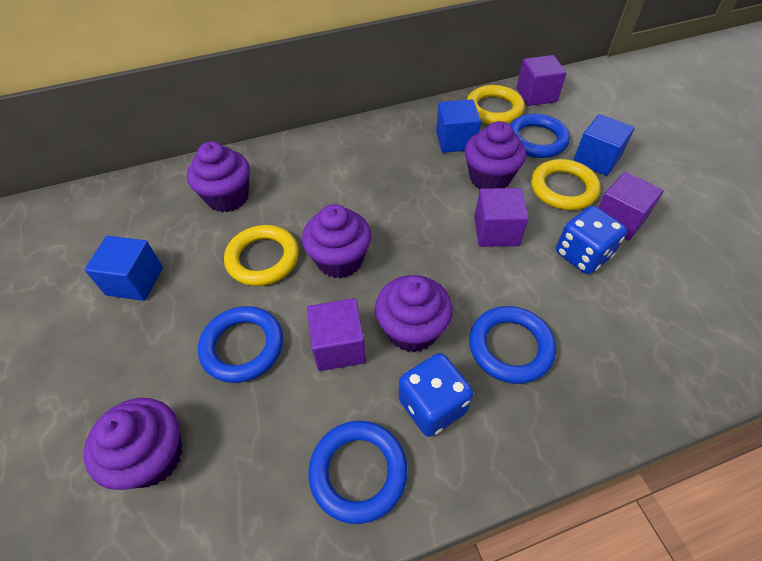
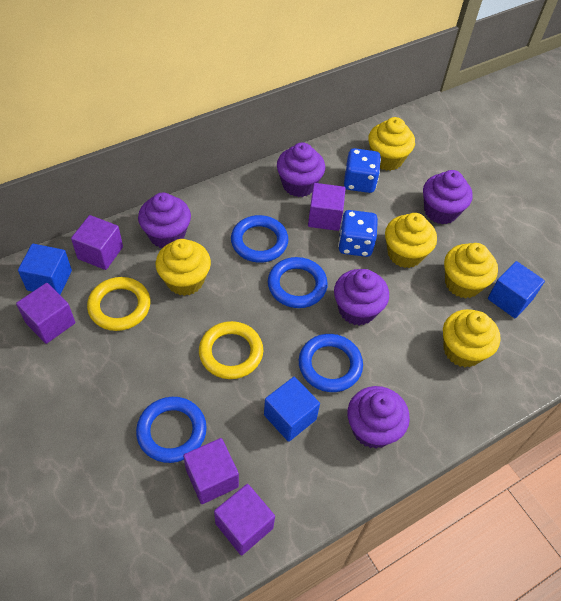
purple cube: [307,298,366,371] [474,188,529,247] [517,55,566,106] [598,172,664,240] = 4 -> [16,283,75,344] [71,215,123,270] [183,438,239,504] [214,484,275,555] [308,183,346,231] = 5
yellow cupcake: none = 0 -> [156,239,211,296] [368,117,415,171] [385,213,437,268] [443,309,501,367] [444,243,498,298] = 5
yellow ring: [224,225,299,286] [467,85,525,125] [531,159,601,210] = 3 -> [87,277,150,331] [199,321,263,379] = 2

